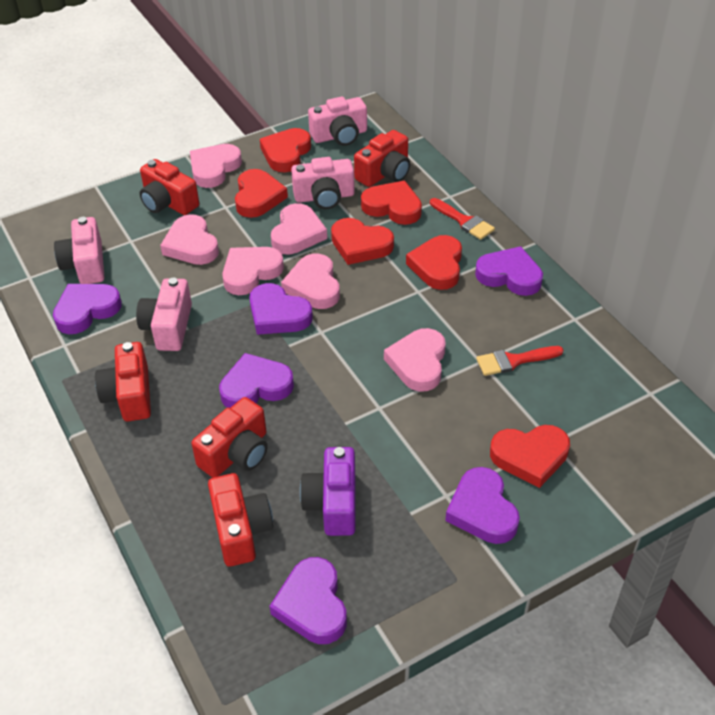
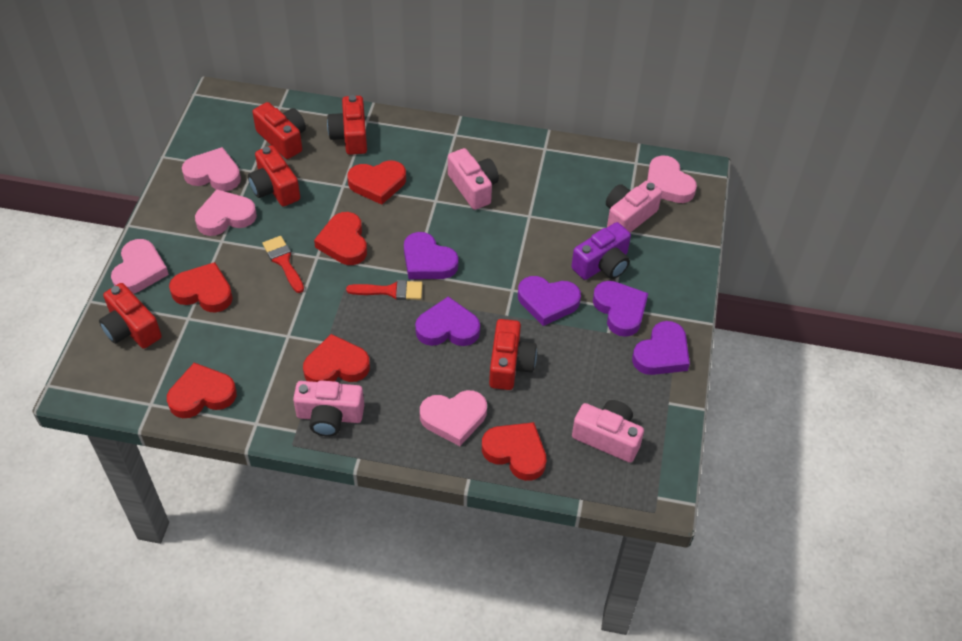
pink heart: [160,214,219,265] [190,144,242,188] [222,247,284,295] [271,203,327,254] [281,253,340,309] [384,328,446,391] = 6 -> [111,239,169,294] [182,147,241,191] [195,189,257,236] [420,390,487,446] [647,155,697,203] = 5
purple heart: [53,284,122,334] [219,353,294,408] [249,283,313,335] [269,557,347,644] [445,467,520,544] [475,246,543,296] = 6 -> [404,232,459,279] [415,296,480,346] [518,276,581,326] [593,281,648,337] [632,321,690,375] = 5

